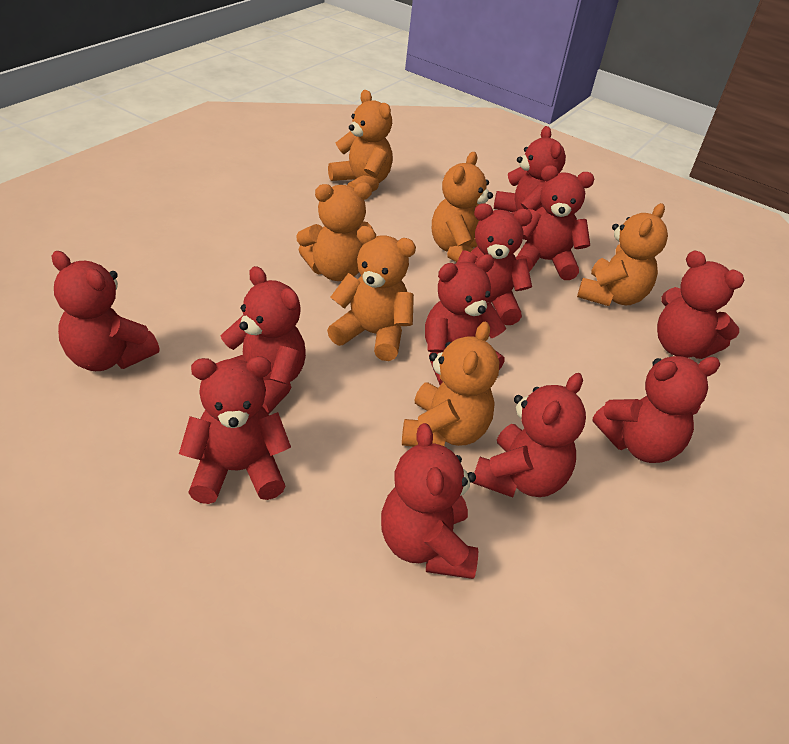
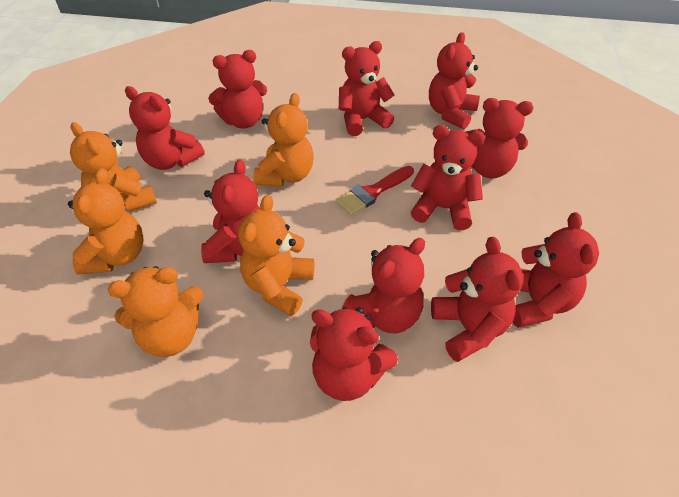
orange teddy bear: [296,182,373,281] [327,226,416,361] [328,90,393,192] [402,322,499,447] [432,152,493,262] [577,203,668,306] = 6 -> [68,168,144,274] [70,122,157,212] [108,266,203,357] [238,195,314,316] [254,93,314,187] = 5
red brush: none = 0 -> [336,166,414,215] = 1

